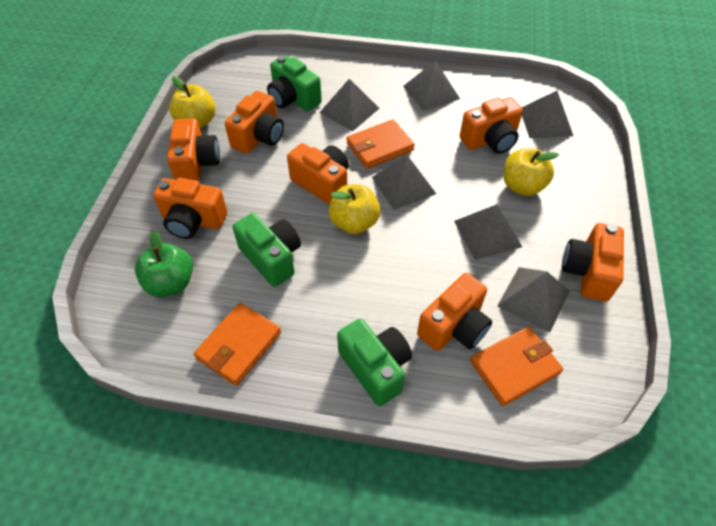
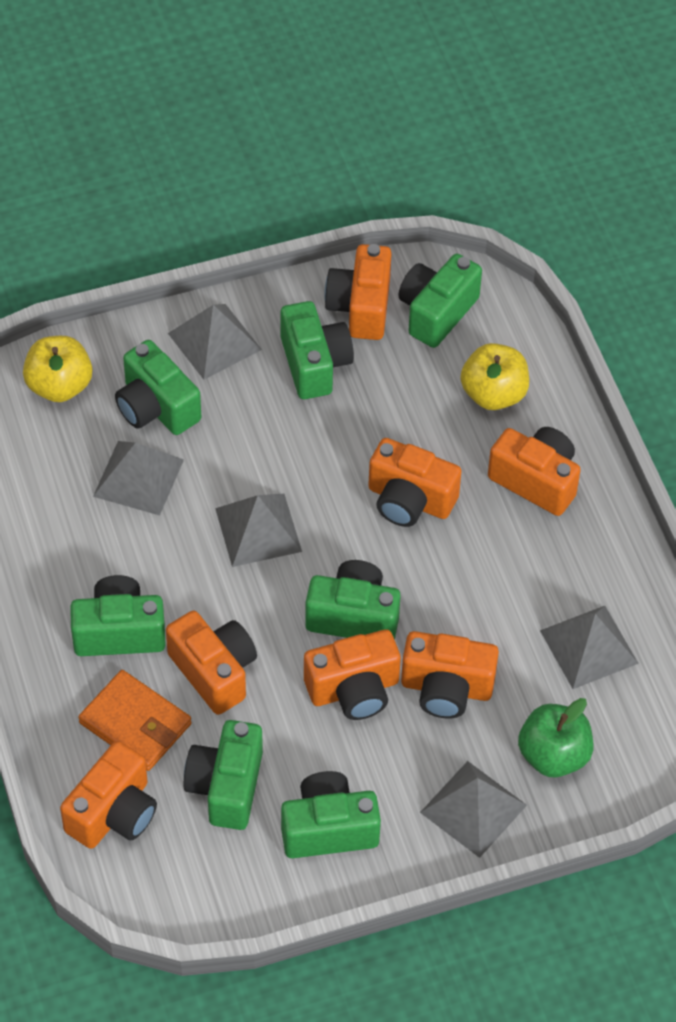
green camera: [232,213,301,287] [267,55,322,111] [337,319,412,406] = 3 -> [70,575,166,656] [115,340,201,435] [183,720,263,830] [280,301,354,399] [281,771,381,858] [305,560,401,640] [398,254,482,348] = 7
grey pyramid: [319,79,380,131] [372,155,436,210] [403,61,460,111] [454,204,522,260] [497,267,570,332] [522,91,573,138] = 6 -> [93,441,184,516] [168,304,262,380] [215,494,302,567] [420,761,527,858] [540,606,639,689] = 5
orange wallet: [194,303,281,386] [347,119,415,169] [470,326,563,406] = 3 -> [78,670,191,771] = 1
yellow apple: [169,76,216,128] [329,184,380,234] [504,148,559,196] = 3 -> [23,336,92,402] [461,343,529,410] = 2

